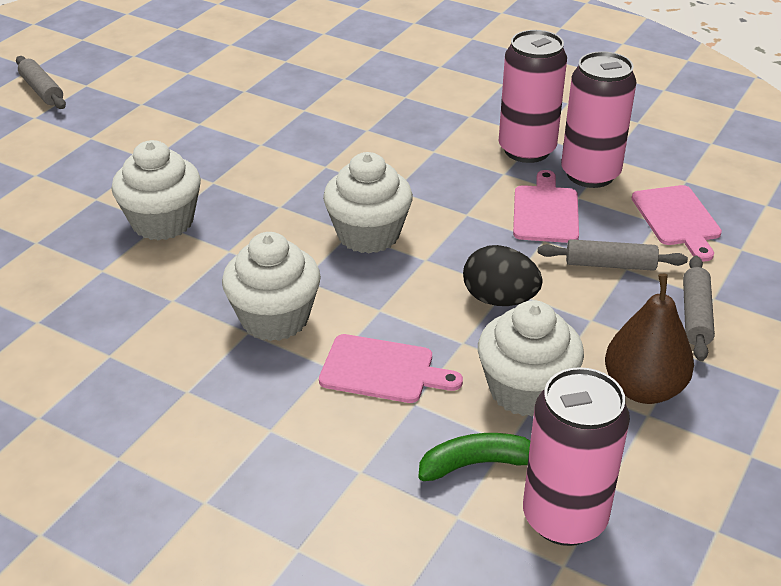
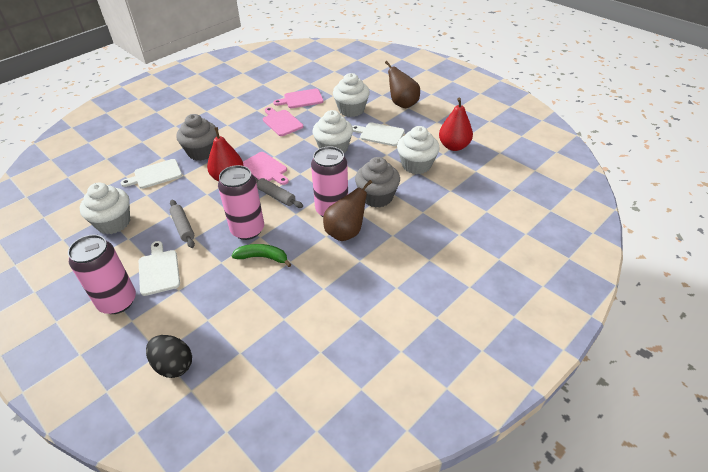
brown pear: [605,274,694,404] = 1 -> [323,180,372,241] [385,61,420,108] = 2
grey cupcake: none = 0 -> [176,114,217,161] [355,157,400,208] = 2
grey rolling pin: [16,56,66,109] [538,239,688,271] [683,256,715,361] = 3 -> [170,200,195,248] [255,177,303,208] = 2
red pear: none = 0 -> [207,127,244,182] [439,98,473,151] = 2
white cutting board: none = 0 -> [121,159,182,189] [139,241,180,296] [352,123,404,146] = 3

